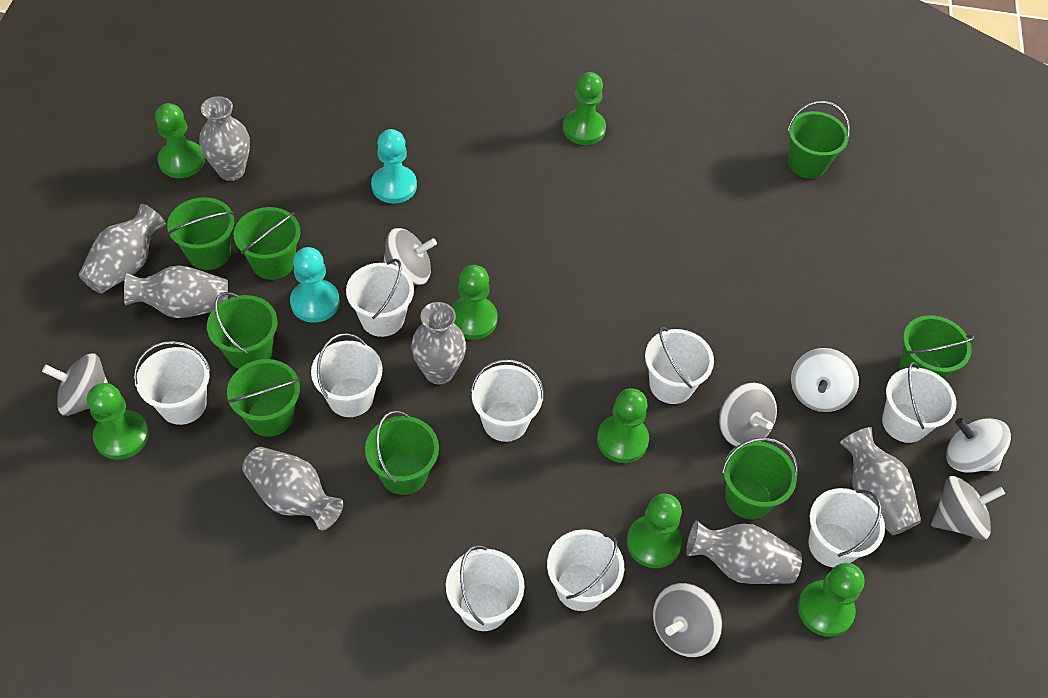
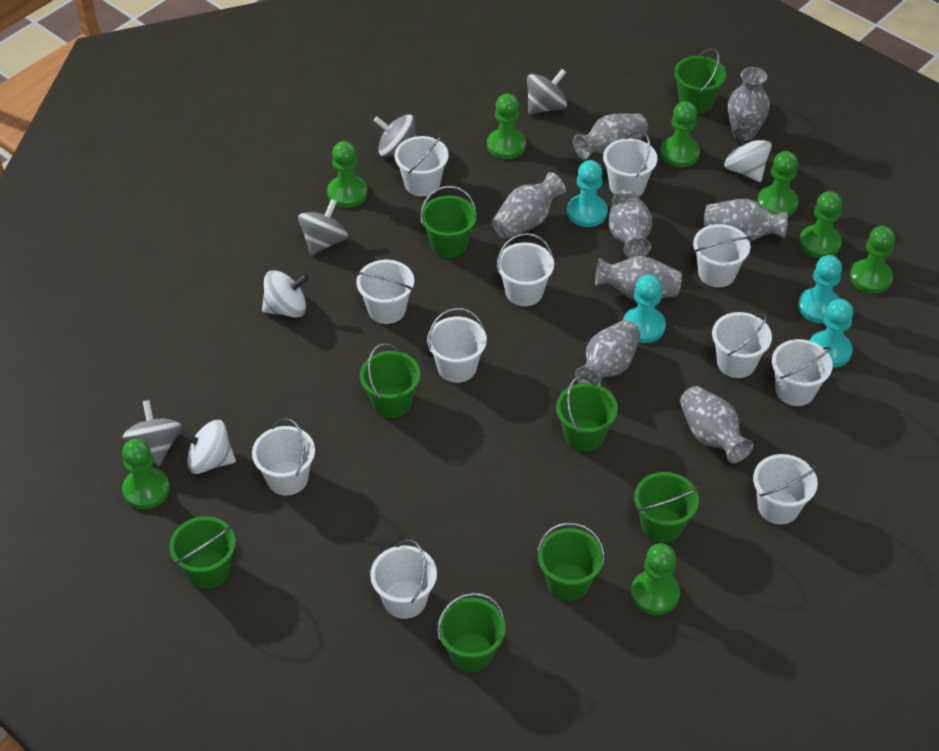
green pawn: [87,383,149,460] [155,103,205,178] [451,265,498,340] [563,72,606,145] [597,388,649,463] [627,494,682,568] [798,563,865,637] = 7 -> [122,439,170,509] [327,141,367,208] [487,94,526,159] [631,543,680,615] [660,101,700,167] [757,151,799,216] [799,191,842,258] [850,226,895,294] = 8
grey spinning top: [42,353,108,416] [383,228,437,285] [653,583,722,657] [719,383,777,446] [931,476,1005,540] = 5 -> [122,400,182,466] [298,199,348,256] [373,114,416,157] [527,69,567,115] = 4
grey vase: [79,204,166,294] [124,265,228,318] [199,96,250,181] [242,447,343,530] [411,302,466,384] [686,520,802,584] [840,427,921,535] = 7 -> [492,172,566,239] [573,114,648,160] [575,320,640,386] [595,256,682,300] [609,189,652,258] [680,386,753,463] [704,199,788,242] [728,67,770,141] = 8
turquoise pawn: [290,247,340,323] [371,129,417,204] = 2 -> [567,160,608,227] [623,274,666,343] [798,255,842,323] [810,299,853,368] = 4
white bucket: [134,341,211,425] [311,333,383,417] [346,259,414,337] [446,545,524,631] [471,359,544,442] [547,529,624,611] [645,327,714,404] [808,488,885,568] [882,362,956,443] = 9 -> [252,418,315,496] [356,260,414,324] [370,540,437,619] [395,134,449,197] [427,308,487,383] [497,233,554,306] [603,130,657,197] [693,224,751,287] [712,312,772,378] [753,454,818,524] [772,339,833,406] = 11
white spinning top: [791,348,859,412] [946,418,1011,472] = 2 -> [177,420,236,474] [262,270,309,318] [724,129,772,182] = 3

